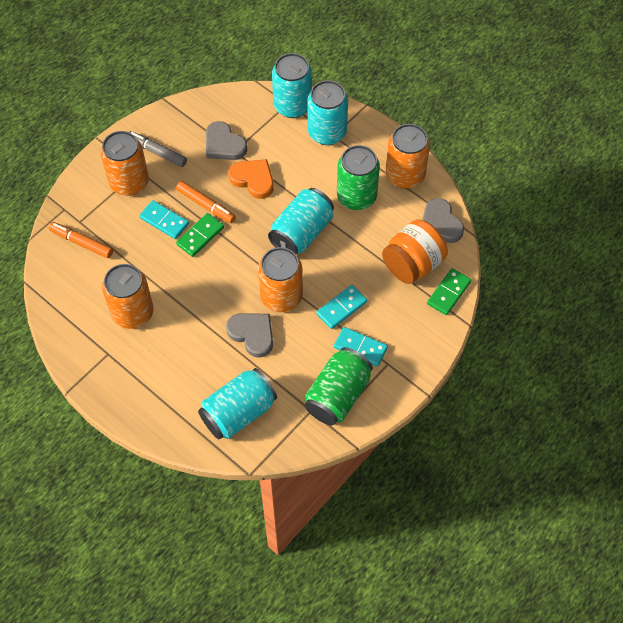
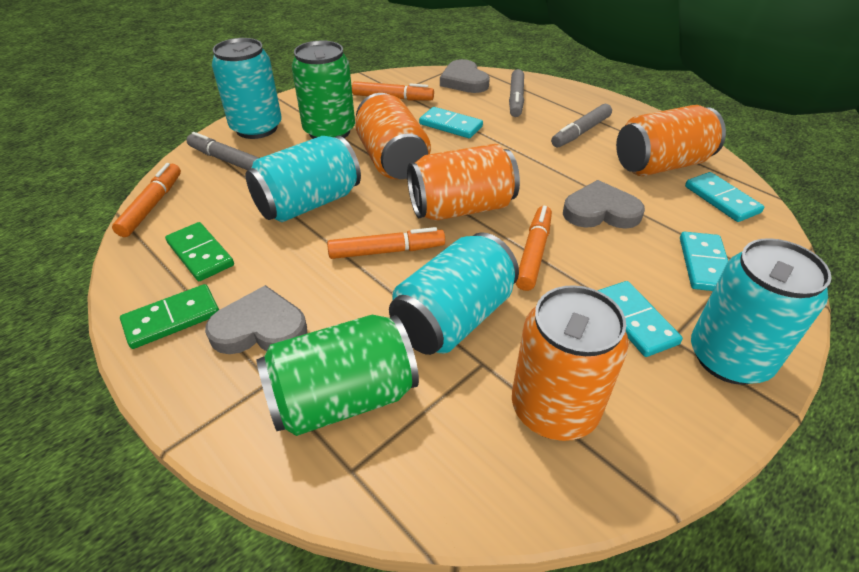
grey marker: [129,131,187,167] = 1 -> [186,132,259,170] [509,69,524,117] [551,104,612,148] = 3
orange heart: [228,159,274,199] = 1 -> none = 0
orange jar: [382,219,448,284] = 1 -> none = 0
orange marker: [49,222,113,258] [176,181,236,223] = 2 -> [112,163,181,237] [327,227,445,259] [352,81,434,100] [516,206,552,291] = 4
turquoise domino: [139,200,189,239] [316,285,367,329] [334,327,388,367] = 3 -> [419,107,483,138] [597,281,683,357] [680,232,728,291] [685,172,764,222] = 4

